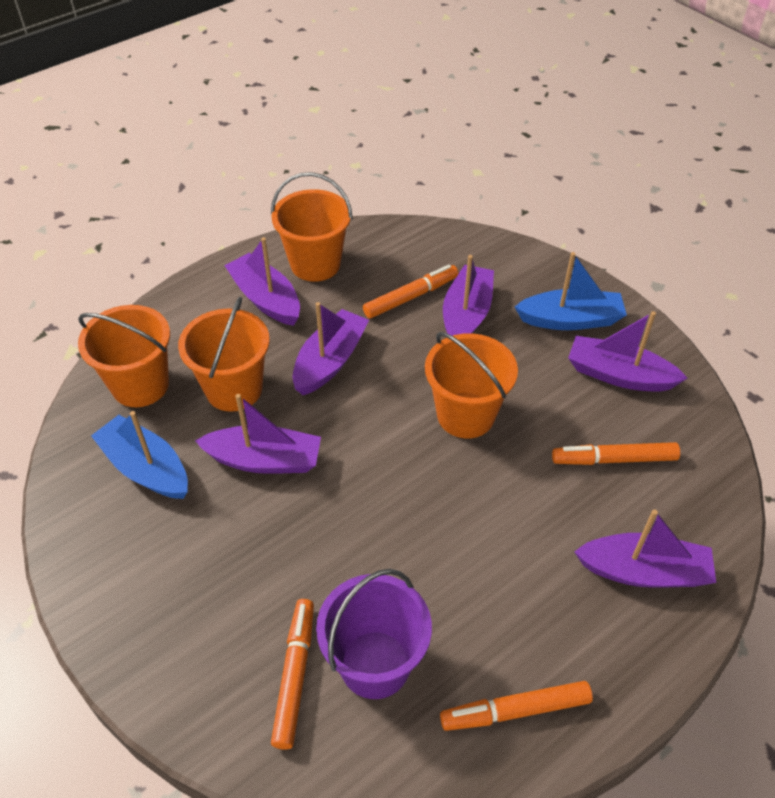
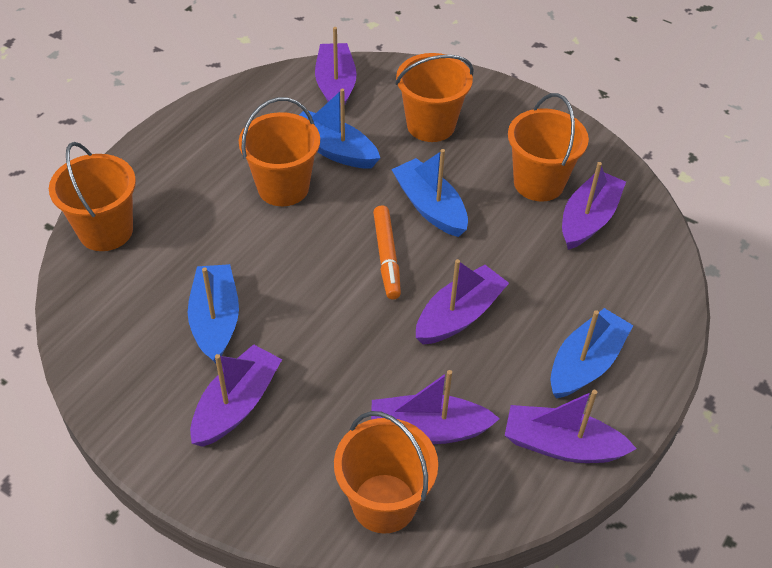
blue boat: [91,411,188,499] [515,252,627,330] = 2 -> [188,264,239,364] [299,89,380,168] [391,149,468,237] [550,308,633,399] = 4
orange bucket: [78,305,170,407] [178,297,270,412] [271,172,353,282] [425,332,518,439] = 4 -> [49,142,136,251] [239,97,320,206] [334,411,438,534] [396,53,474,142] [508,93,589,201] = 5
orange marker: [271,599,314,750] [363,265,459,319] [440,681,593,731] [552,442,680,465] = 4 -> [373,205,401,299] = 1
purple bucket: [316,569,432,699] = 1 -> none = 0

